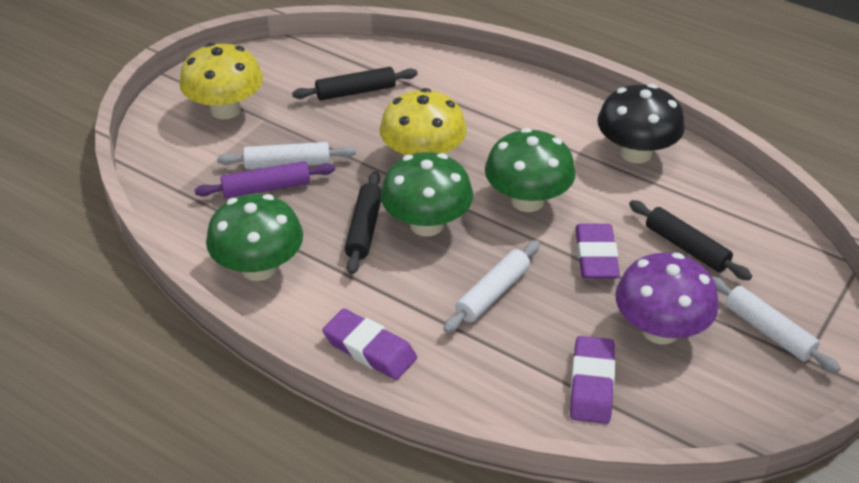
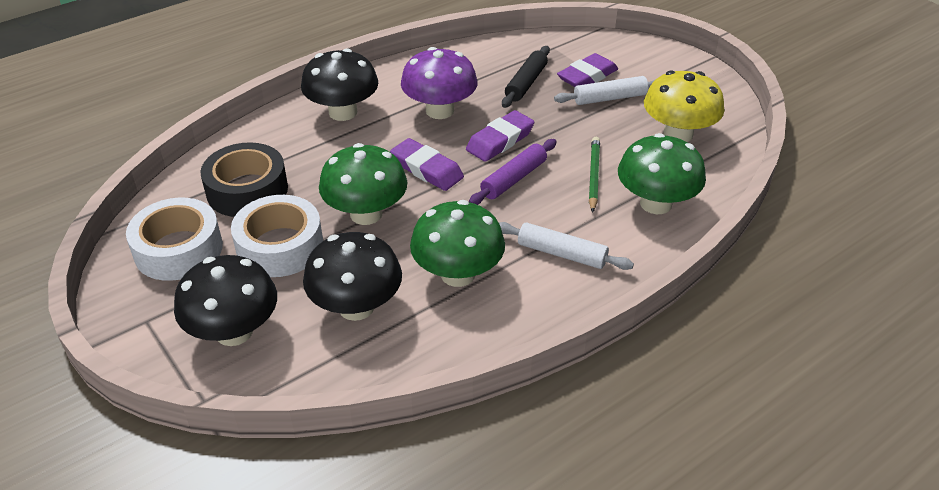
black mushroom: [597,84,685,163] = 1 -> [174,255,277,346] [301,49,378,121] [303,232,402,321] = 3
black rolling pin: [292,67,418,100] [345,171,381,275] [629,200,752,280] = 3 -> [502,46,550,108] = 1
black tape: none = 0 -> [200,142,288,217] = 1
green pencil: none = 0 -> [589,137,600,213] = 1
white rolling pin: [217,142,356,169] [443,241,540,333] [712,277,841,373] = 3 -> [499,222,634,270] [554,76,656,105] = 2
white tape: none = 0 -> [126,198,223,281] [231,195,323,277] = 2
yellow mushroom: [179,43,263,119] [380,88,467,155] = 2 -> [644,70,724,142] = 1

